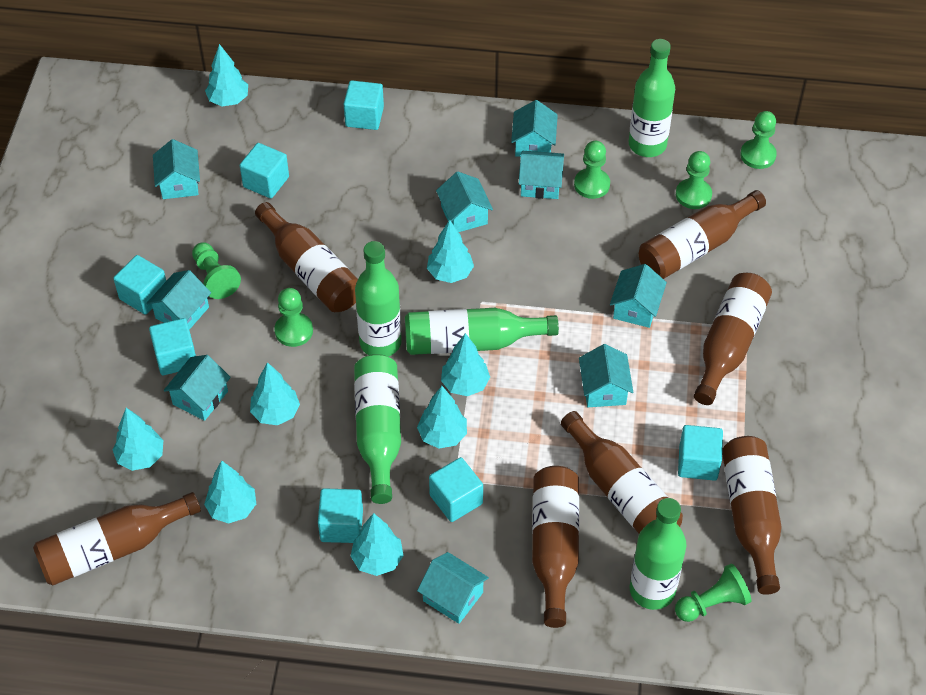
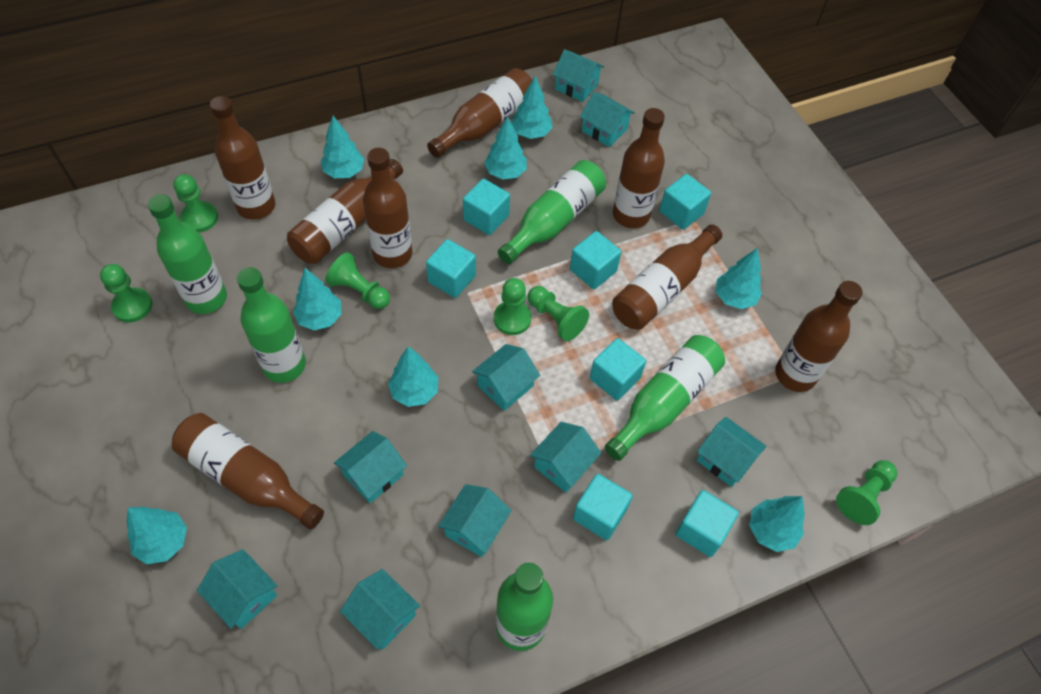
brown bottle: [33,492,201,585] [255,202,358,312] [532,466,579,628] [561,411,683,534] [639,190,766,279] [694,273,772,405] [722,436,782,595] = 7 -> [172,413,324,529] [210,96,275,220] [287,159,403,264] [363,148,412,268] [427,68,532,158] [612,225,722,330] [613,108,665,228] [775,281,862,392] = 8

